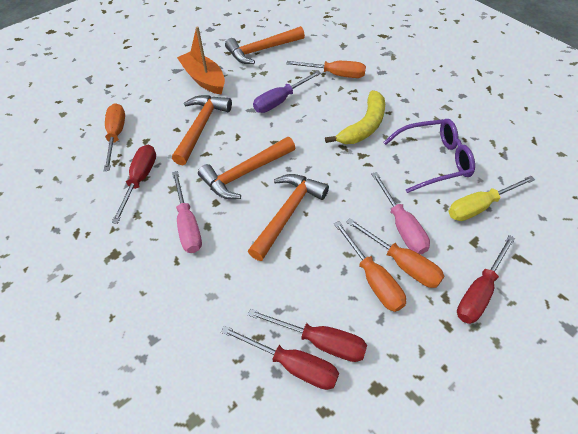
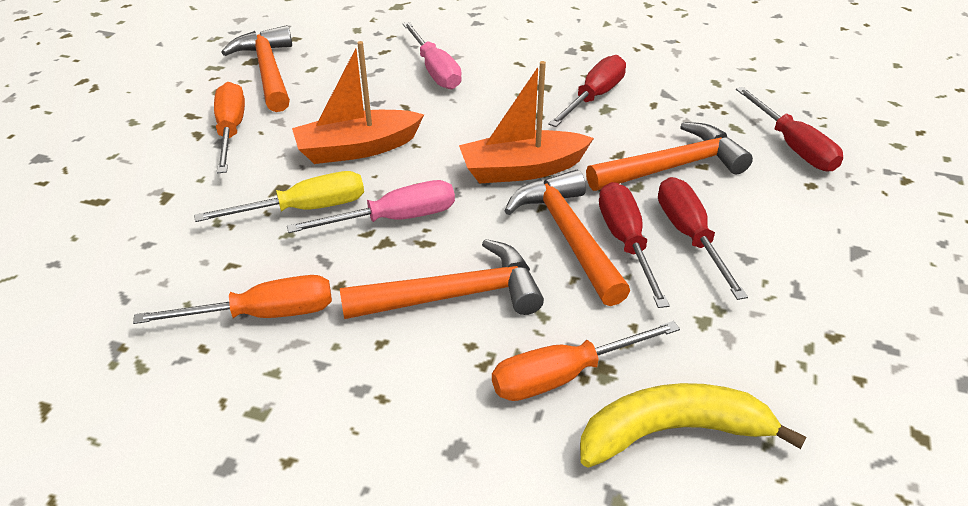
orange boat: [177,26,225,94] = 1 -> [292,41,424,164] [459,61,594,184] = 2
orange screwdriver: [104,103,125,171] [286,61,366,78] [334,221,406,312] [346,218,444,288] = 4 -> [133,275,332,324] [214,82,245,173] [492,321,680,401] = 3
purple glasses: [383,119,475,193] = 1 -> none = 0
purple screwdriver: [253,71,321,113] = 1 -> none = 0

